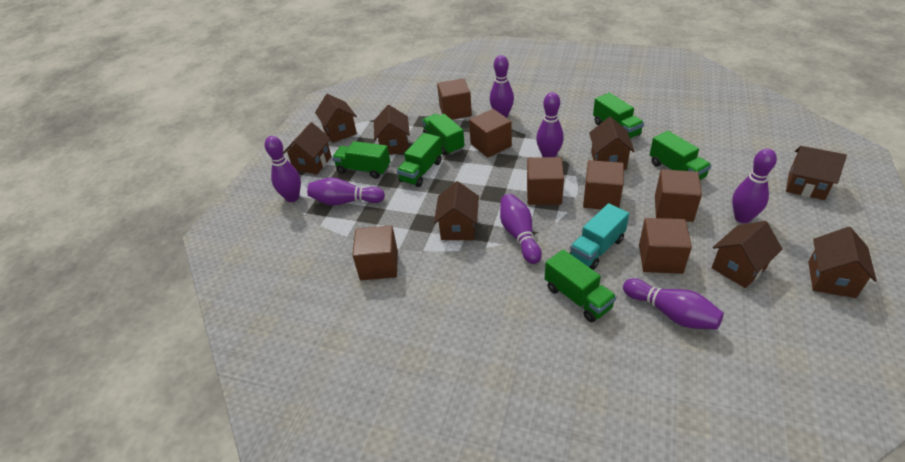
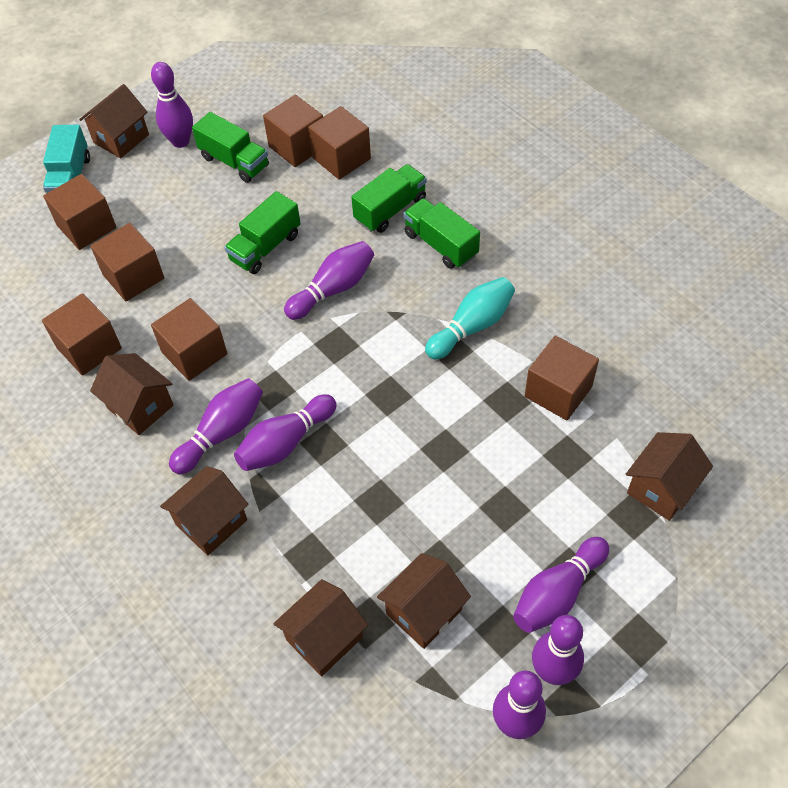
brown house: [283,122,332,174] [315,94,357,143] [374,105,410,155] [434,181,479,240] [589,117,635,170] [712,221,782,288] [786,146,847,200] [808,227,877,298] = 8 -> [79,84,149,159] [90,353,173,435] [160,466,249,556] [273,579,368,677] [377,553,471,649] [626,432,713,521] = 6
green truck: [332,141,390,179] [397,133,442,187] [422,114,465,155] [545,249,617,322] [593,93,644,139] [650,131,712,180] = 6 -> [192,112,269,183] [224,191,301,274] [351,164,427,233] [403,198,480,269] = 4
turquoise bowling pin: none = 0 -> [425,277,515,360] = 1

